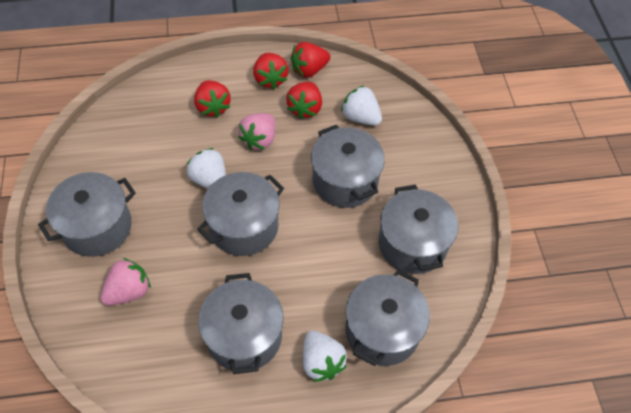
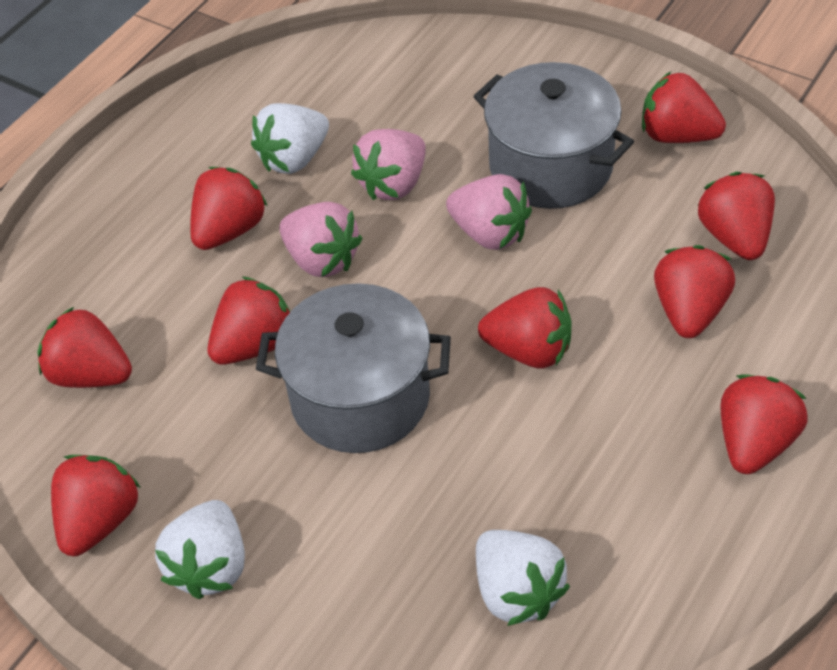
grey pot: [38,172,136,257] [197,172,284,256] [198,273,284,374] [311,125,385,208] [345,270,430,366] [378,185,458,274] = 6 -> [256,283,451,453] [473,62,634,209] = 2
pink strawberry: [100,258,151,305] [238,113,275,150] = 2 -> [279,202,363,277] [351,129,426,200] [446,174,532,250] = 3
red strawberry: [194,80,231,118] [253,53,289,89] [286,82,322,119] [290,42,330,78] = 4 -> [37,307,132,388] [51,455,141,556] [190,167,267,250] [208,276,290,365] [478,287,571,369] [642,71,726,143] [654,245,735,338] [697,171,775,260] [720,374,808,474] = 9

